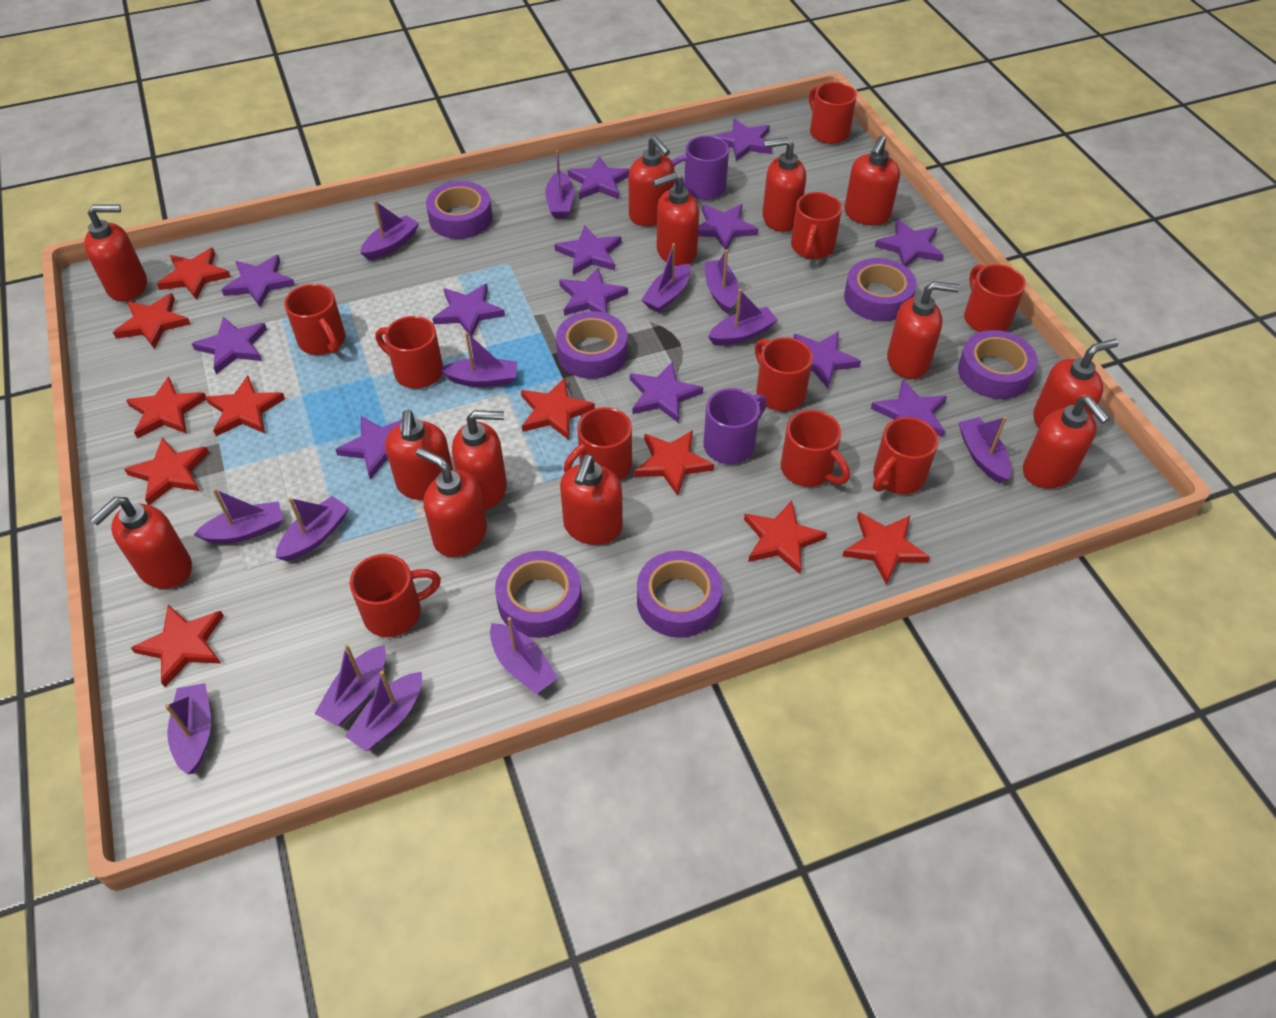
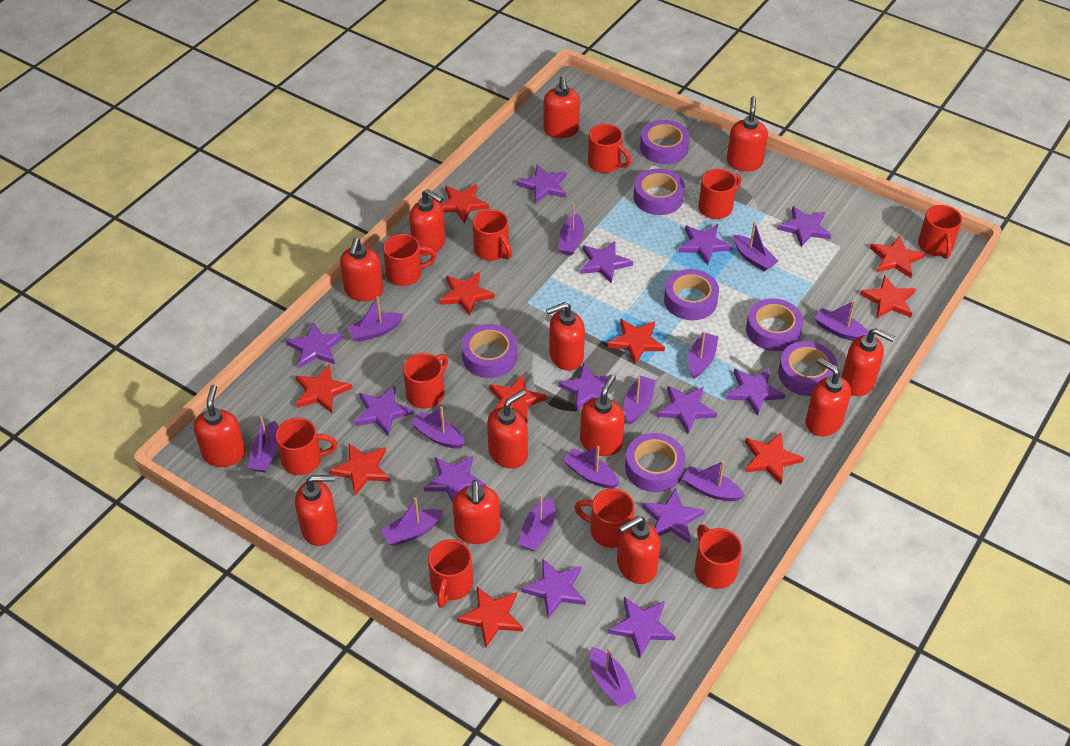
purple mug: [672,135,729,200] [703,388,767,464] = 2 -> none = 0
purple tape: [426,181,492,239] [495,551,582,638] [556,311,628,379] [637,551,722,637] [844,258,917,321] [958,330,1038,399] = 6 -> [462,324,517,378] [625,433,685,492] [634,169,685,215] [640,120,690,164] [664,269,719,320] [746,298,803,351] [778,341,837,396] = 7

